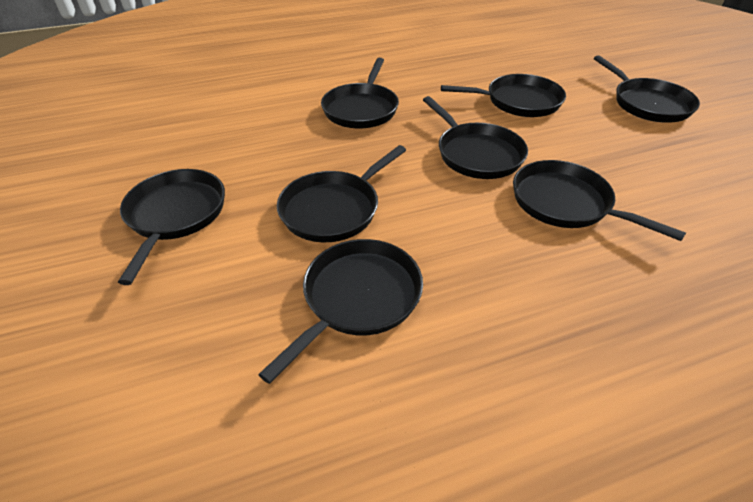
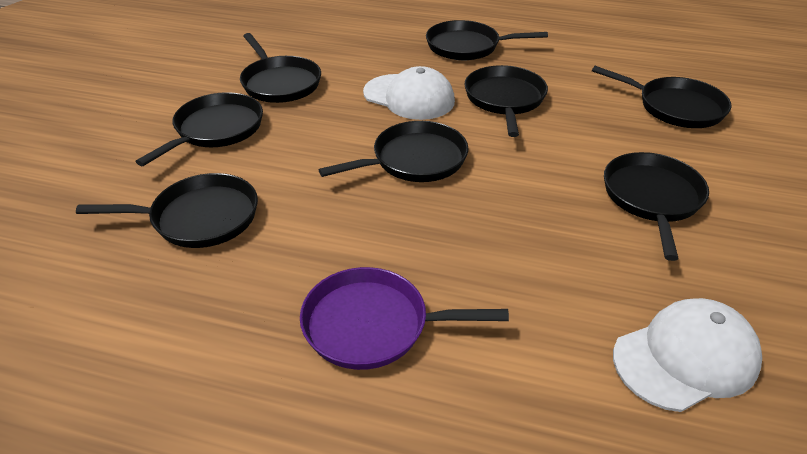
purple pan: none = 0 -> [300,267,509,370] = 1
white cap: none = 0 -> [363,66,455,120] [613,298,762,412] = 2

